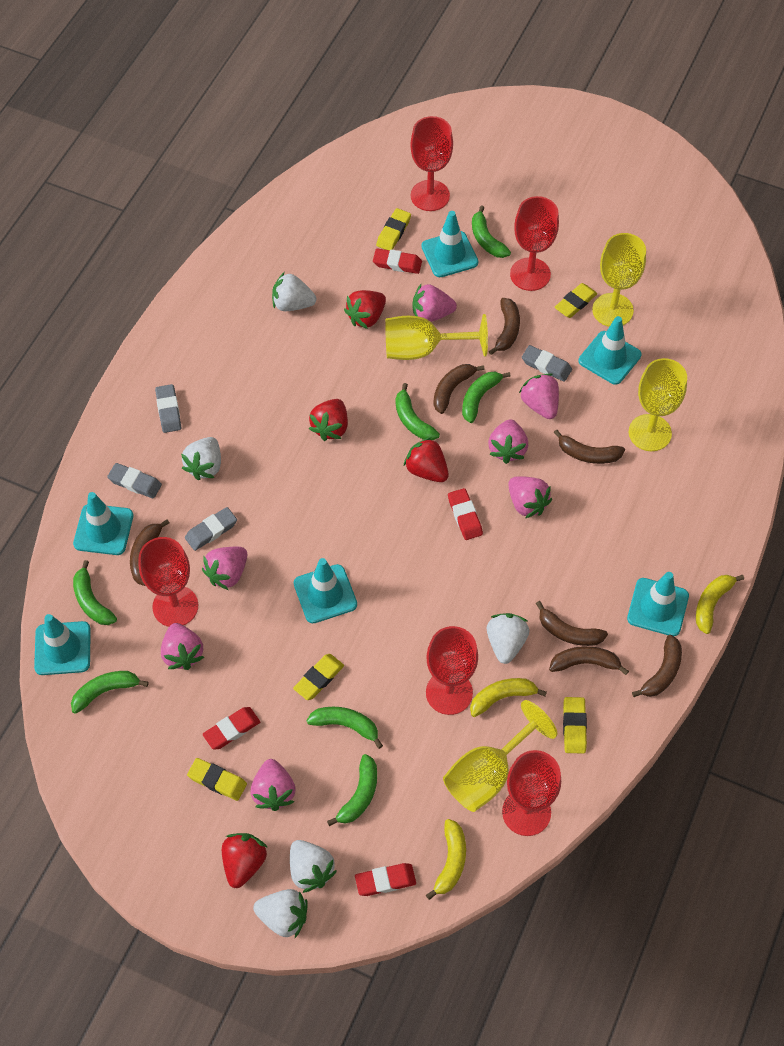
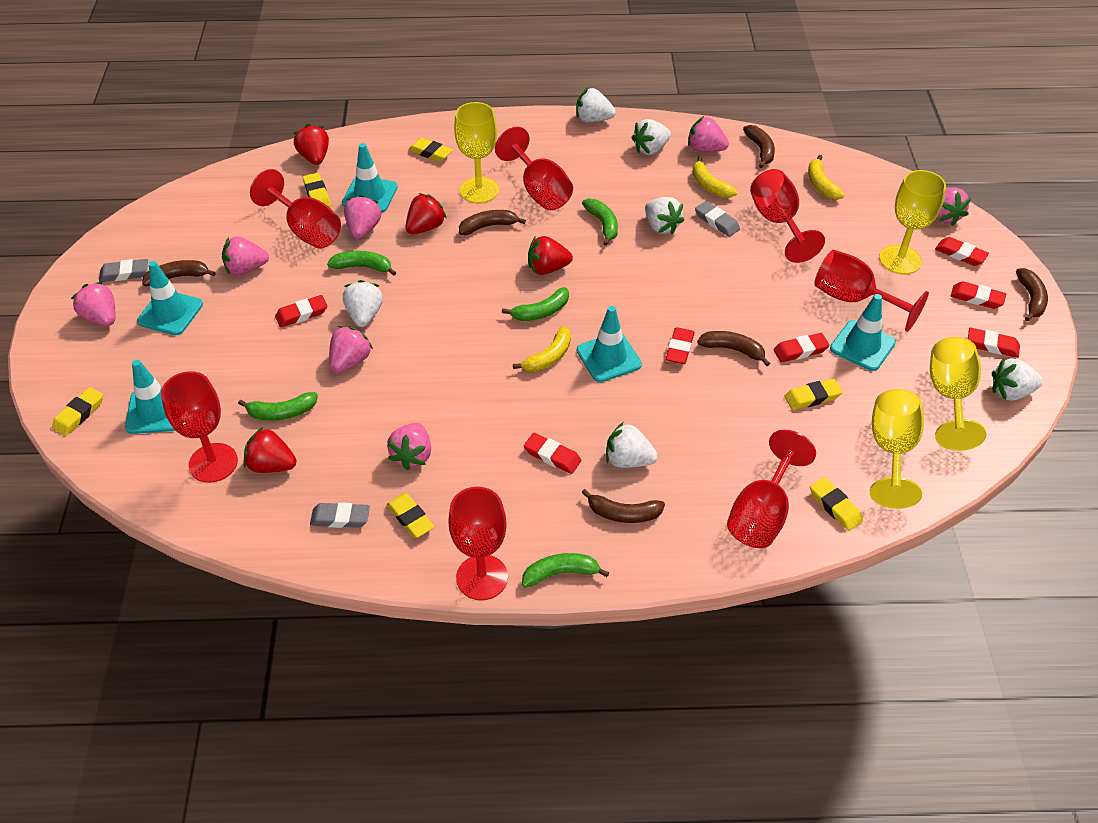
brown banana: [130,520,169,586] [433,364,485,414] [489,298,520,355] [536,601,608,646] [549,646,629,675] [554,429,625,464] [632,635,682,697] = 7 -> [142,260,216,286] [459,210,526,235] [582,489,665,523] [697,331,770,366] [743,125,775,168] [1016,268,1048,321] = 6
green banana: [71,671,149,714] [73,560,117,625] [306,707,383,749] [327,754,377,826] [395,383,440,440] [462,372,510,423] [472,205,511,258] = 7 -> [238,392,318,420] [327,251,397,276] [502,287,569,321] [522,553,609,588] [582,199,618,246] = 5
grey eraser: [107,463,162,499] [155,384,181,433] [185,507,237,551] [522,345,572,382] = 4 -> [99,259,148,282] [310,502,370,528] [695,201,740,237] = 3
red eraser: [203,707,260,750] [355,863,416,896] [373,248,422,274] [448,488,483,540] = 4 -> [275,295,327,328] [524,433,581,474] [666,327,694,364] [773,333,830,362] [935,237,989,266] [951,281,1006,309] [968,328,1020,358] = 7
red goblet: [138,537,198,627] [410,116,453,211] [426,626,478,715] [502,750,561,836] [510,196,559,291] = 5 -> [161,371,238,483] [250,169,341,249] [448,487,508,600] [495,127,573,210] [727,430,816,548] [750,169,825,263] [814,250,929,332] = 7
turquoise traffic cone: [34,614,91,675] [73,492,133,555] [294,558,357,623] [421,211,478,277] [579,316,641,385] [627,572,689,636] = 6 -> [125,360,176,434] [137,261,203,335] [342,143,398,213] [577,306,642,382] [830,294,896,371] = 5
white strawberry: [181,437,221,480] [253,889,308,938] [272,273,316,311] [290,840,337,893] [487,613,529,664] = 5 -> [343,280,383,327] [576,88,616,123] [606,422,658,468] [631,119,671,155] [645,197,684,234] [992,358,1043,401] = 6
yellow eraser: [187,758,247,801] [293,654,344,700] [376,208,411,250] [555,283,597,318] [563,697,587,754] = 5 -> [52,387,103,436] [303,173,331,207] [387,493,434,538] [408,138,453,162] [784,379,843,410] [810,477,863,531] = 6

